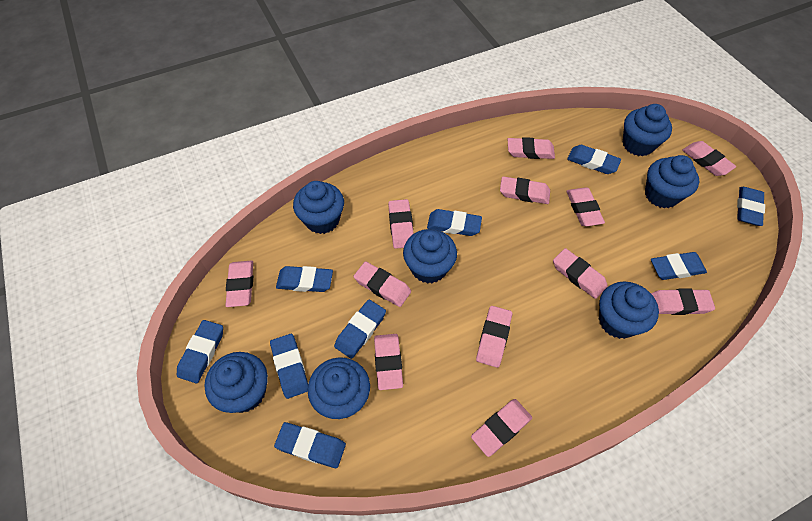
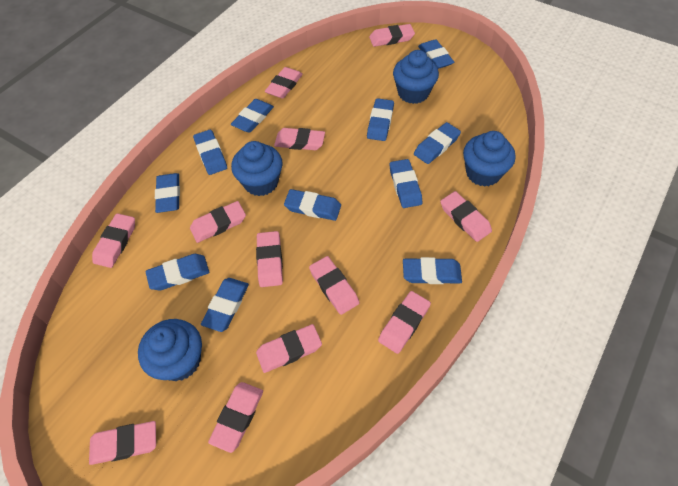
blue cupcake: [204,352,268,413] [293,181,344,234] [308,357,370,419] [403,229,457,284] [599,281,659,339] [622,104,672,156] [645,155,699,208] = 7 -> [138,319,202,381] [231,141,283,196] [393,50,439,104] [463,131,516,187] = 4
blue eraser: [177,320,223,383] [270,334,308,399] [274,422,346,468] [276,266,333,292] [334,300,386,359] [427,209,482,236] [567,145,621,174] [651,252,707,280] [737,187,765,226] = 9 -> [146,254,209,291] [155,173,180,213] [193,130,227,175] [201,278,249,332] [231,99,274,133] [284,189,341,221] [367,98,394,141] [390,159,422,208] [403,257,462,284] [414,122,461,164] [418,39,454,69] = 11

